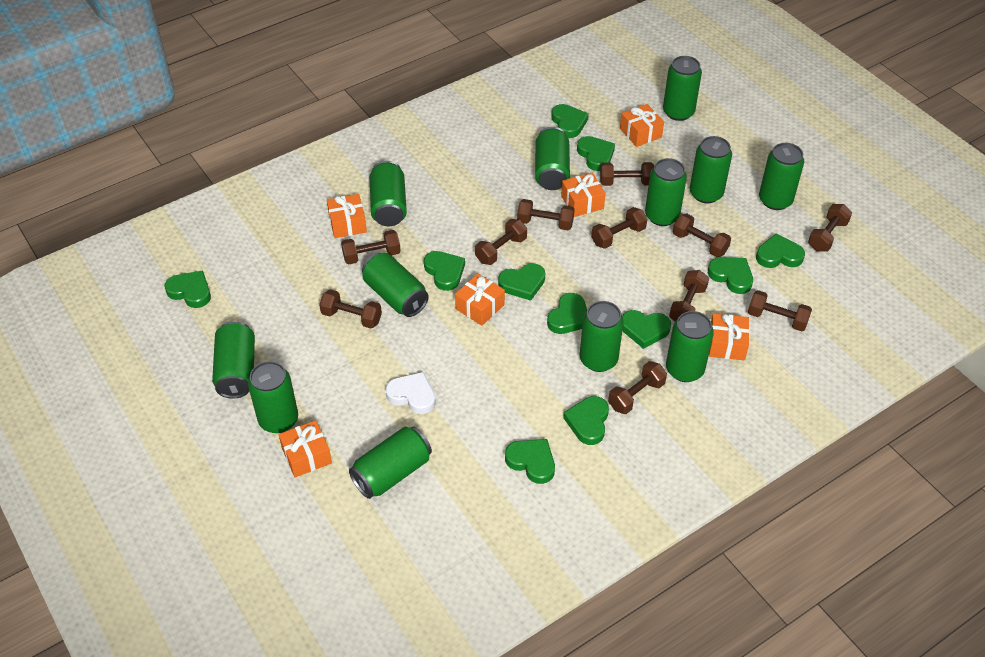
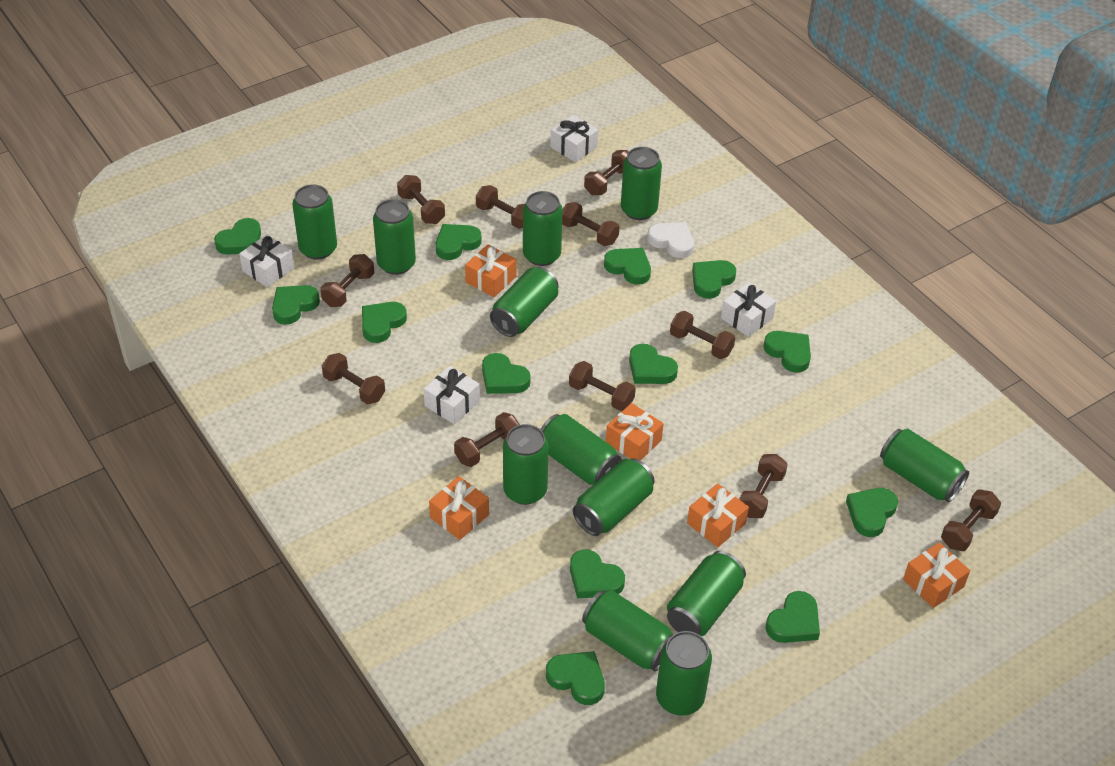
green heart: [164,270,211,308] [424,251,465,291] [498,263,545,301] [505,439,555,484] [547,293,587,334] [551,104,589,138] [563,396,609,445] [577,136,615,171] [622,310,671,349] [708,258,753,294] [756,233,805,268] = 11 -> [214,218,261,255] [272,285,320,325] [362,302,407,343] [436,224,482,260] [482,353,531,394] [546,651,605,705] [570,549,625,598] [604,248,651,285] [629,344,678,384] [692,260,736,299] [763,331,811,373] [766,591,820,643] [846,488,898,537] = 13
orange gift: [279,420,332,478] [327,194,367,238] [455,273,505,326] [561,173,606,217] [620,104,664,147] [709,314,750,360] = 6 -> [429,476,489,540] [465,244,517,297] [606,403,664,461] [687,483,749,547] [903,542,970,608] = 5
white gift: none = 0 -> [239,234,294,287] [424,366,480,424] [550,115,598,162] [721,283,776,337] = 4

